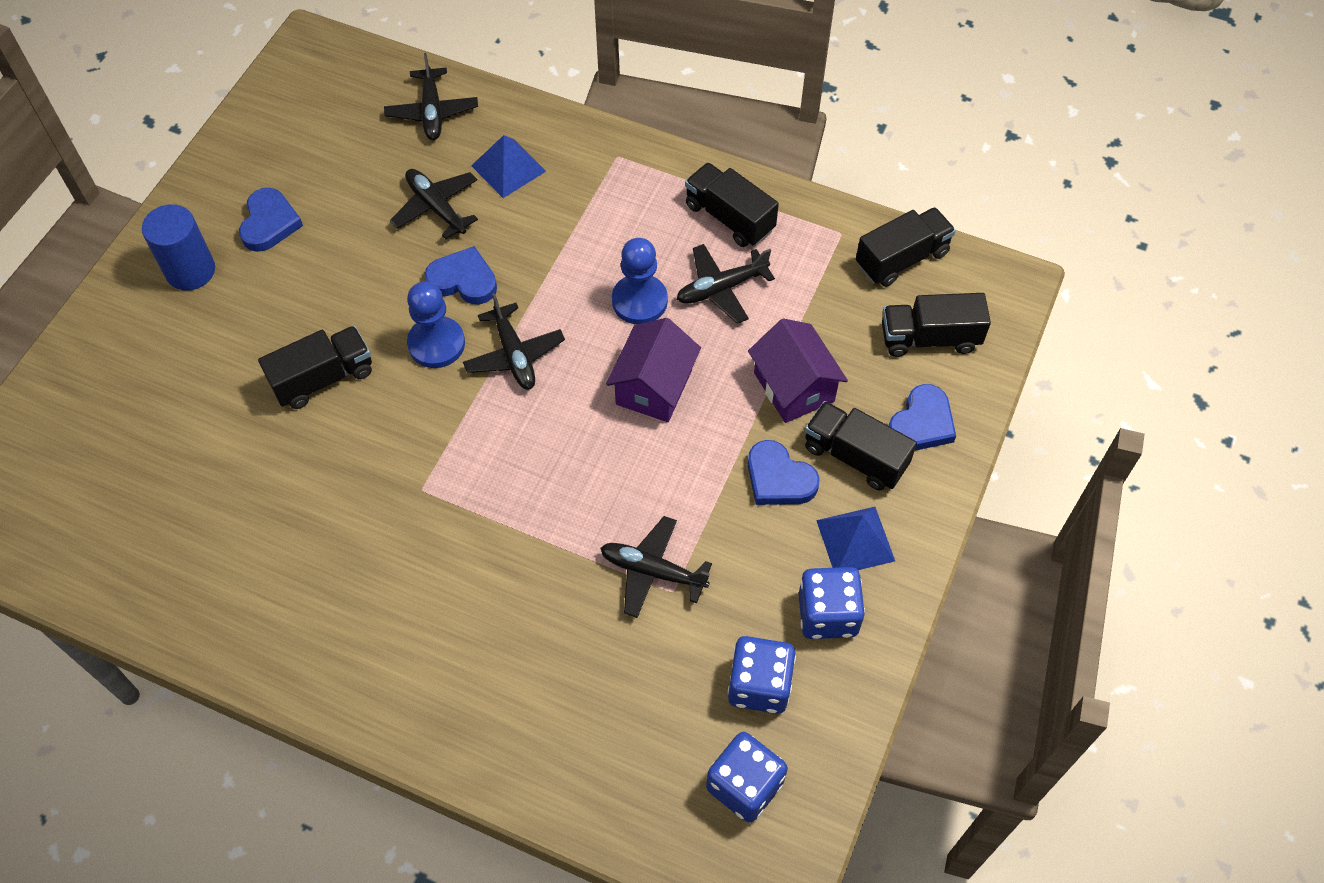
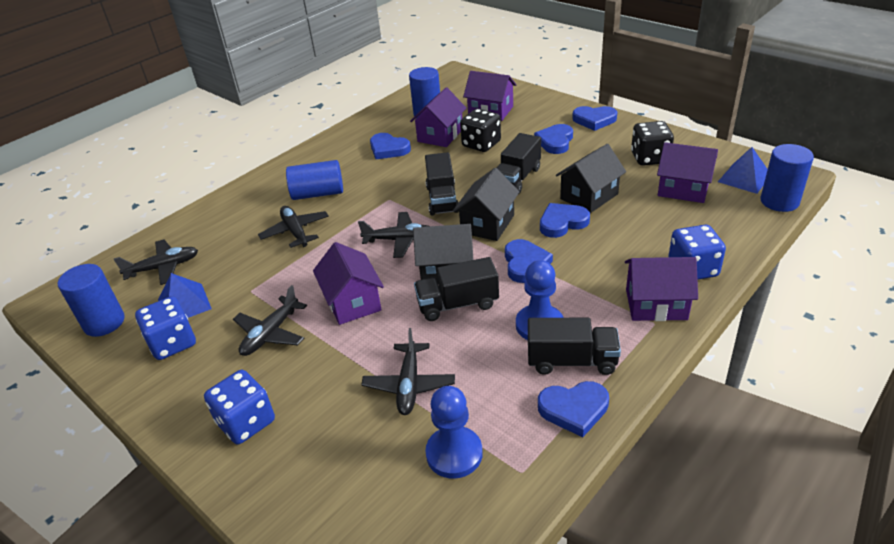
black dice: none = 0 -> [460,109,501,152] [631,121,674,166] = 2
black house: none = 0 -> [413,224,474,283] [453,168,520,241] [556,144,626,213] = 3
black truck: [258,326,372,409] [685,162,779,247] [805,401,917,491] [856,207,956,287] [882,293,991,357] = 5 -> [414,257,499,321] [425,152,459,216] [497,133,541,194] [528,318,621,375] = 4
blue cylinder: [142,204,215,291] = 1 -> [58,264,125,337] [286,160,343,200] [409,67,440,117] [760,144,814,212] = 4
blue heart: [239,188,303,252] [425,246,497,305] [748,440,820,505] [888,384,956,451] = 4 -> [370,133,411,159] [505,239,553,283] [534,124,573,154] [538,381,609,437] [540,203,590,238] [572,106,617,131] = 6
purple house: [606,318,701,422] [748,318,848,423] = 2 -> [313,242,384,325] [410,88,466,147] [463,71,516,121] [625,257,698,321] [657,142,718,203] = 5

